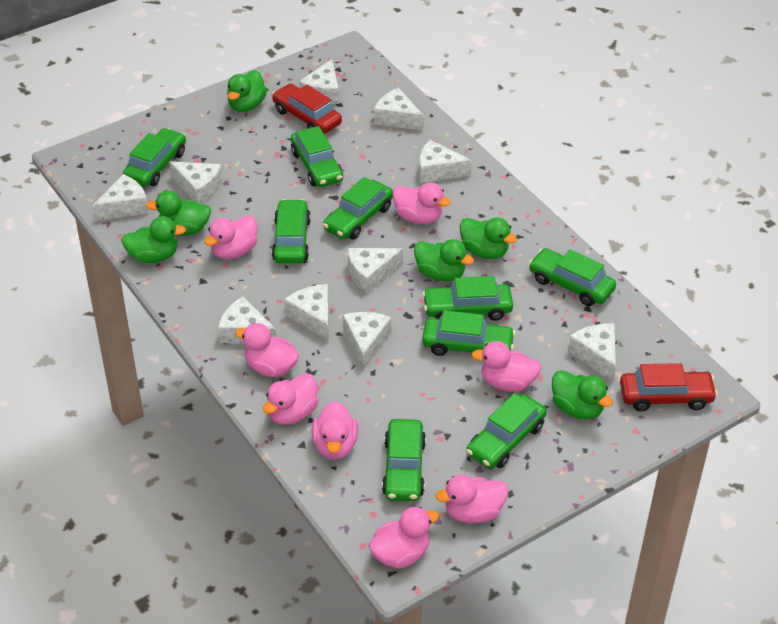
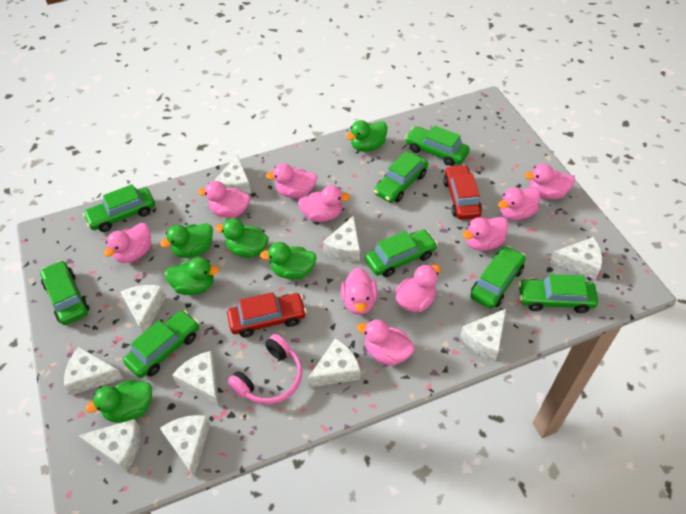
green car: [123,128,186,187] [272,199,311,264] [291,126,343,187] [323,177,393,239] [382,419,426,501] [422,276,513,321] [422,310,515,356] [466,393,547,469] [529,248,616,306] = 9 -> [40,260,89,325] [83,184,155,232] [123,310,199,378] [365,229,438,277] [374,151,428,203] [405,126,470,166] [470,246,526,309] [518,274,598,313] = 8
pink duck: [204,216,258,260] [235,323,299,377] [263,373,319,425] [312,401,358,460] [369,507,439,569] [392,182,451,224] [436,475,508,523] [471,341,542,392] = 8 -> [104,223,151,263] [198,181,250,218] [266,163,317,198] [298,185,350,222] [341,268,377,315] [357,319,415,366] [395,264,441,312] [463,217,508,251] [498,187,540,220] [525,164,575,199] = 10
pink headphones: none = 0 -> [228,334,302,404] = 1

